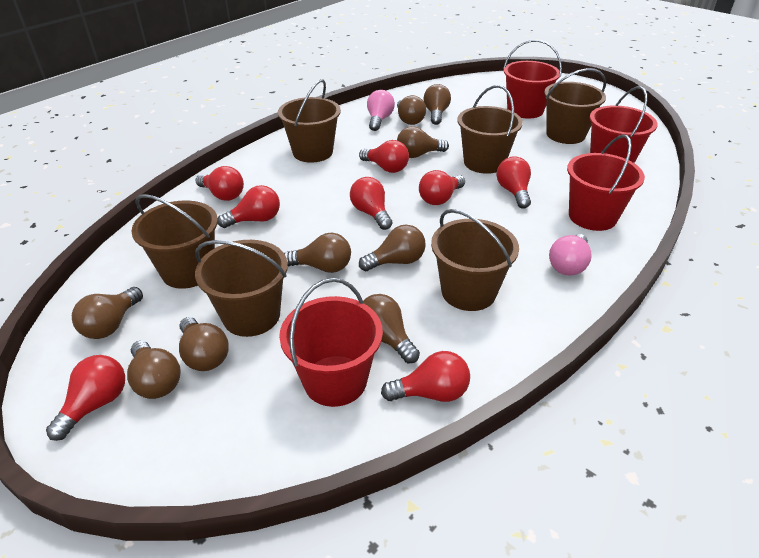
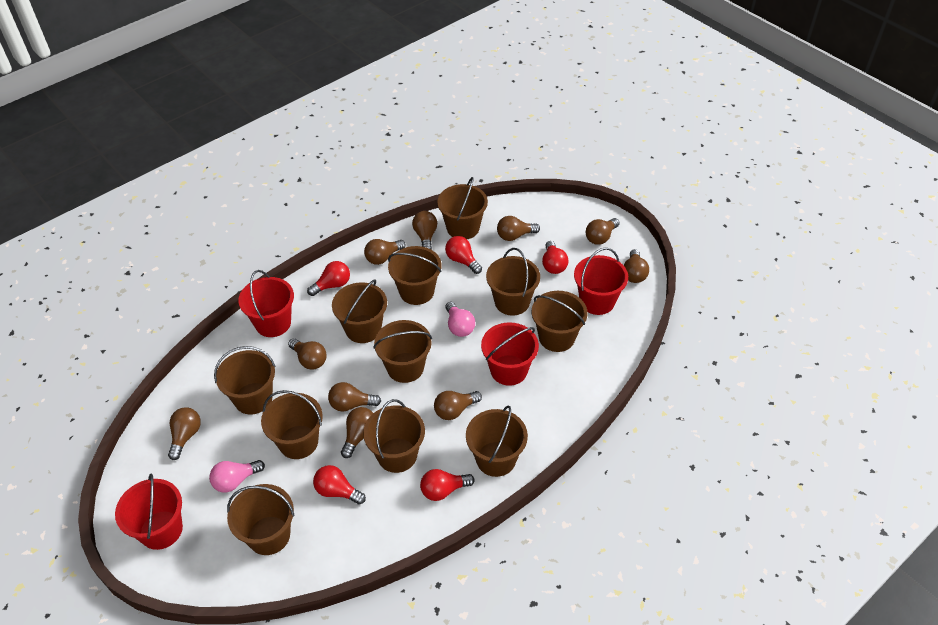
brown bucket: [131,194,218,289] [195,240,288,337] [278,79,341,163] [431,209,519,311] [457,85,523,174] [544,68,606,144] = 6 -> [214,346,275,415] [227,484,295,555] [261,390,323,459] [332,279,387,343] [363,399,425,473] [373,320,432,383] [388,246,442,305] [437,177,488,239] [466,405,528,477] [486,248,540,316] [532,291,588,352] = 11
brown light bulb: [72,287,143,339] [127,341,180,399] [179,317,229,371] [284,233,351,273] [359,225,426,271] [363,294,420,363] [397,95,426,125] [397,126,449,158] [424,84,451,125] = 9 -> [168,407,201,460] [288,338,326,370] [328,382,381,412] [341,407,373,458] [364,239,406,265] [412,211,437,250] [434,391,482,420] [497,216,540,241] [586,218,620,245] [624,249,649,283] = 10
red light bulb: [46,355,125,441] [196,166,244,201] [218,185,280,228] [350,177,393,230] [359,140,409,173] [381,351,470,402] [419,170,465,205] [497,156,531,209] = 8 -> [307,261,350,296] [313,465,366,505] [420,469,474,501] [445,236,482,274] [542,241,568,274] = 5

